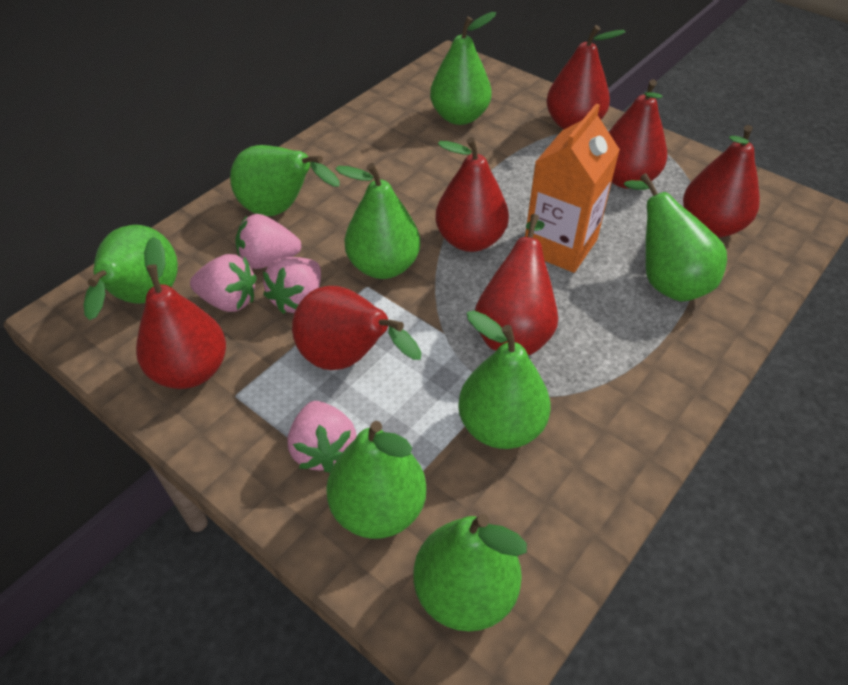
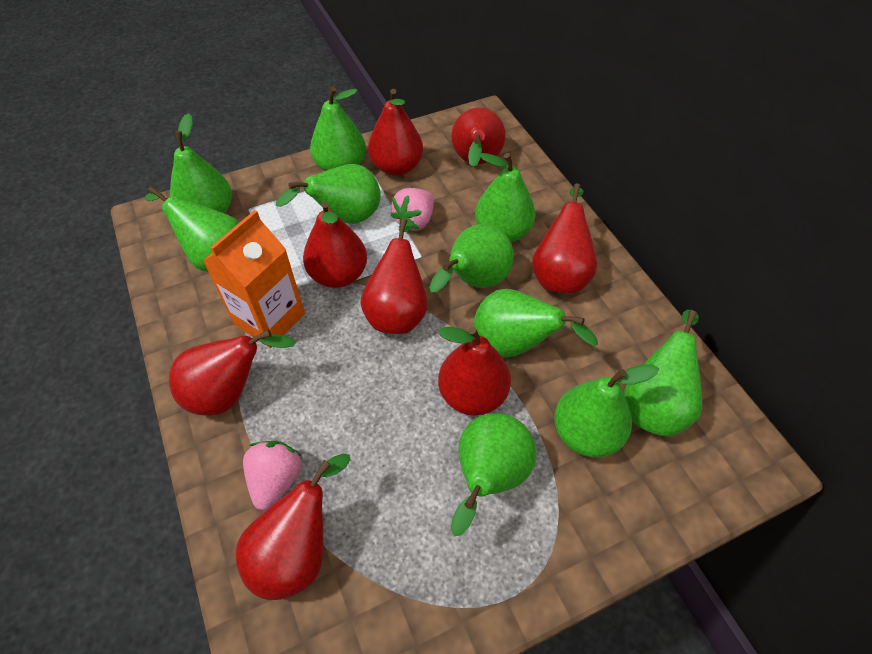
green pear: [83,225,178,320] [230,145,340,216] [326,421,426,539] [335,163,420,279] [414,514,527,631] [430,12,496,125] [458,310,551,449] [624,173,727,302] = 8 -> [144,186,240,272] [170,113,232,213] [276,164,381,224] [310,87,366,171] [429,224,514,293] [451,413,537,536] [474,289,598,357] [475,153,536,242] [554,365,659,458] [624,310,702,437] = 10
pink strawberry: [190,254,257,312] [235,214,302,269] [263,257,321,314] [287,401,356,473] = 4 -> [243,441,302,510] [390,188,434,231] = 2
red pear: [136,237,226,389] [292,286,421,370] [435,137,509,252] [475,214,558,355] [546,25,626,129] [609,79,667,189] [683,125,760,237] = 7 -> [169,330,296,416] [236,454,351,600] [303,201,367,288] [360,218,428,334] [368,89,423,176] [438,327,511,416] [451,108,506,167] [532,183,597,294] = 8

